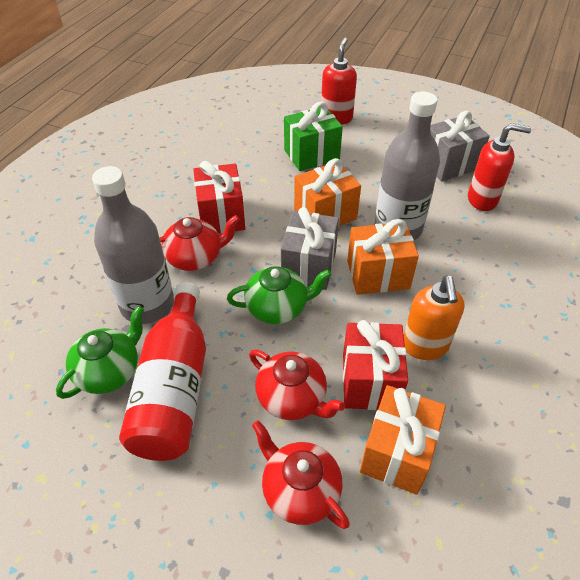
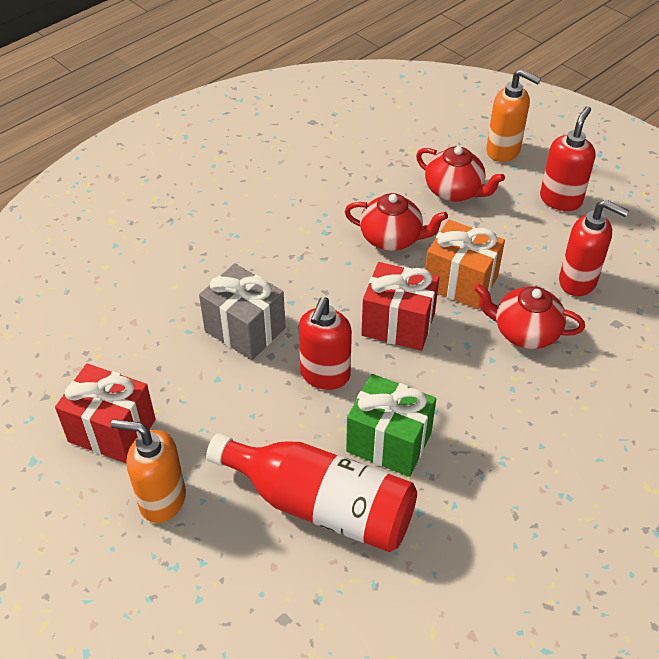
green teapot: [56,306,144,399] [227,266,331,324] = 2 -> none = 0
grey bottle: [92,166,174,324] [374,91,440,240] = 2 -> none = 0
grey gift: [281,207,339,290] [430,111,490,181] = 2 -> [199,263,286,360] = 1
orange gift: [294,158,361,227] [347,219,419,295] [360,385,446,494] = 3 -> [425,220,505,309] = 1
orange soap dispenser: [404,276,465,360] = 1 -> [111,419,186,523] [486,69,541,162] = 2
red soap dispenser: [321,38,357,125] [468,123,532,211] = 2 -> [299,297,352,390] [540,106,596,211] [559,200,629,296] = 3

